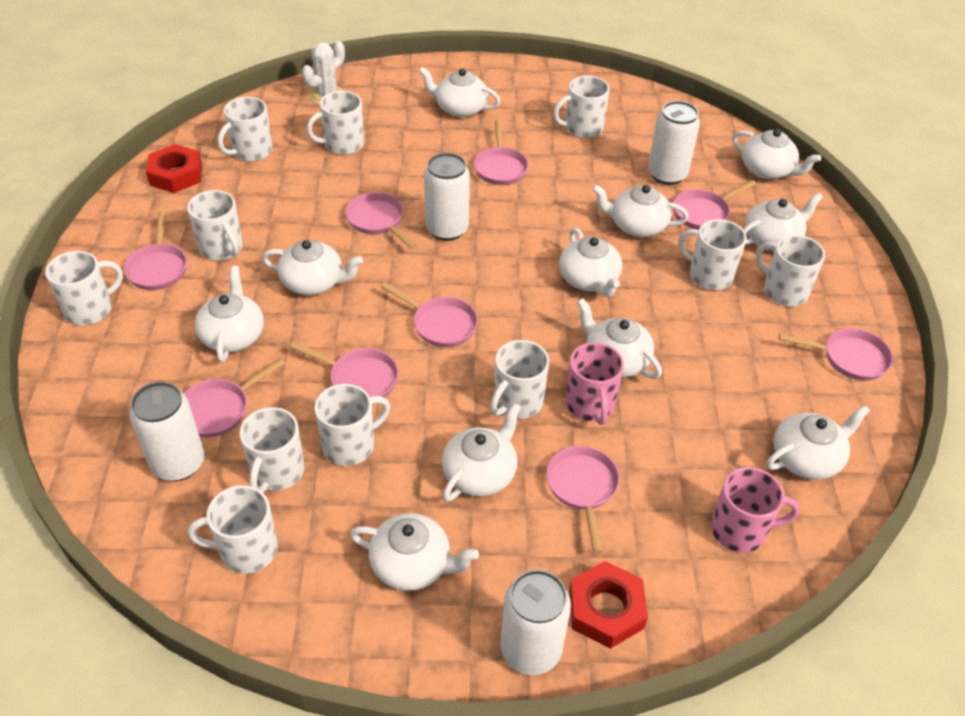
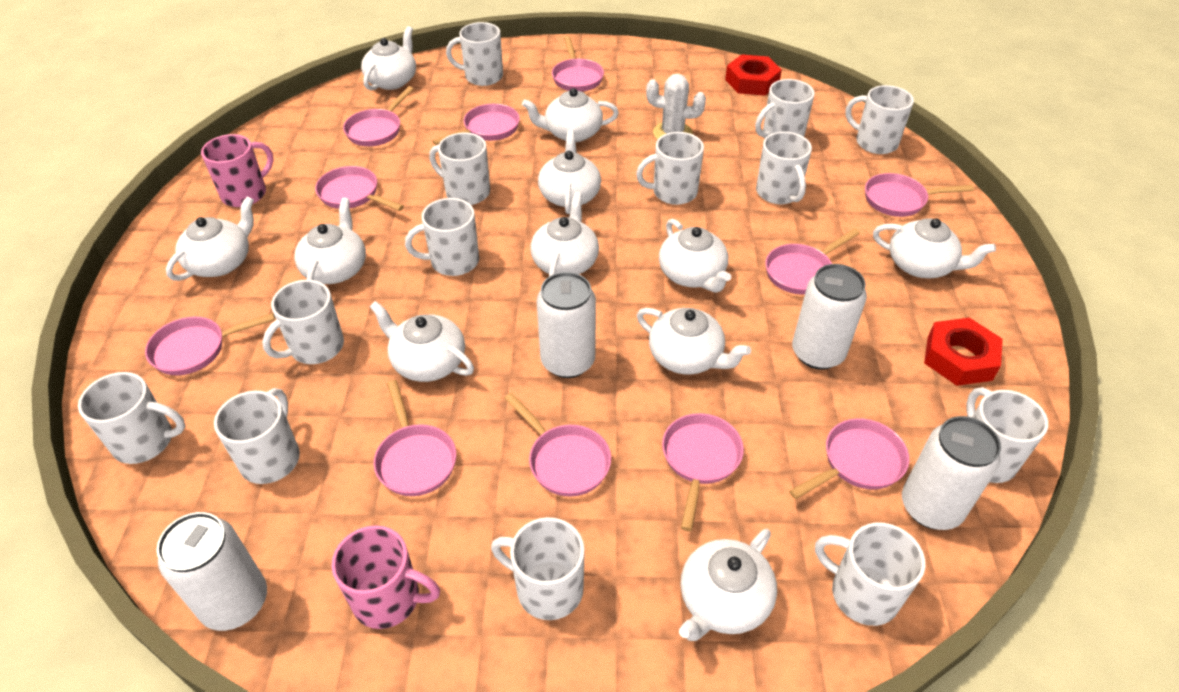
pink pan: [124,211,187,290] [183,358,285,437] [290,342,399,397] [345,192,417,249] [381,282,478,347] [474,120,528,185] [546,446,620,553] [673,180,756,230] [779,328,893,381] = 9 -> [145,313,275,375] [315,166,404,211] [343,86,414,146] [374,380,456,496] [432,104,520,145] [504,393,611,496] [552,36,604,92] [662,413,744,531] [765,228,860,294] [789,418,909,499] [865,173,974,217] = 11
white mug: [45,251,123,325] [187,190,243,261] [188,485,278,573] [218,97,273,161] [239,407,305,493] [306,91,364,155] [314,384,390,466] [490,340,549,419] [553,76,610,138] [678,219,747,290] [756,235,825,306] = 11 -> [78,372,185,464] [214,388,300,484] [262,280,344,364] [405,198,479,276] [429,132,490,205] [446,22,503,86] [491,517,585,620] [636,132,704,205] [755,79,815,138] [756,132,812,204] [815,523,925,626] [845,85,914,154] [967,387,1048,483] = 13

